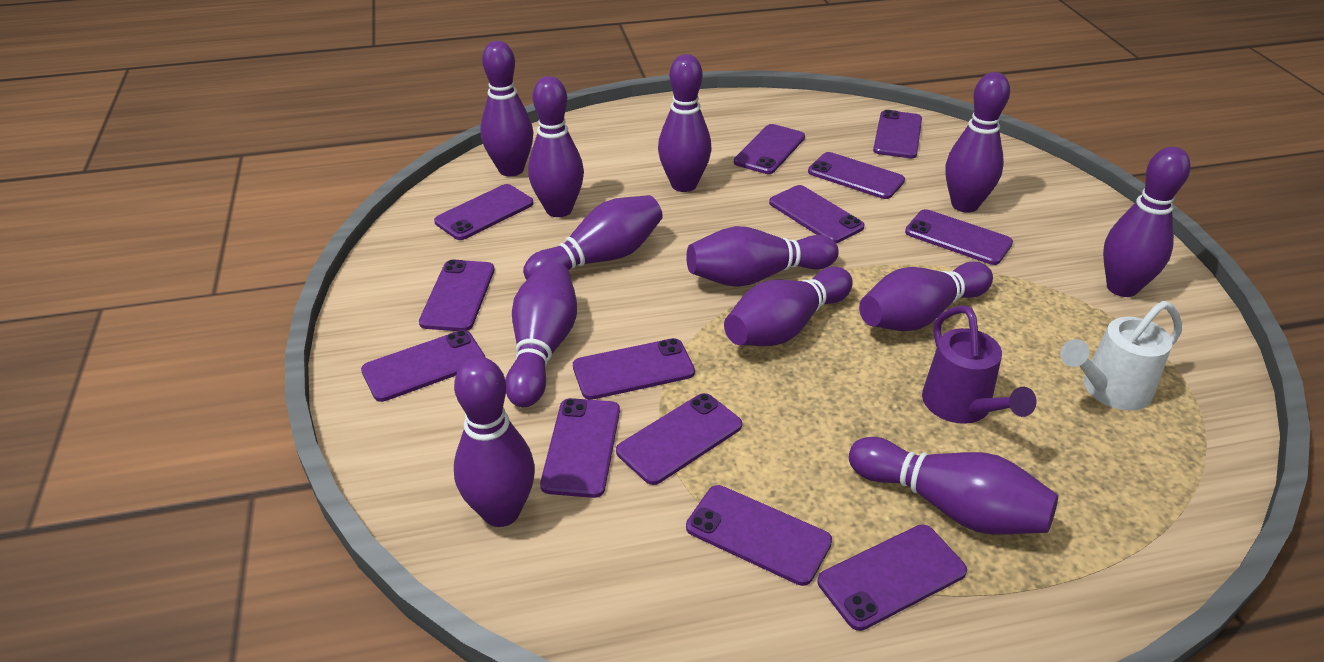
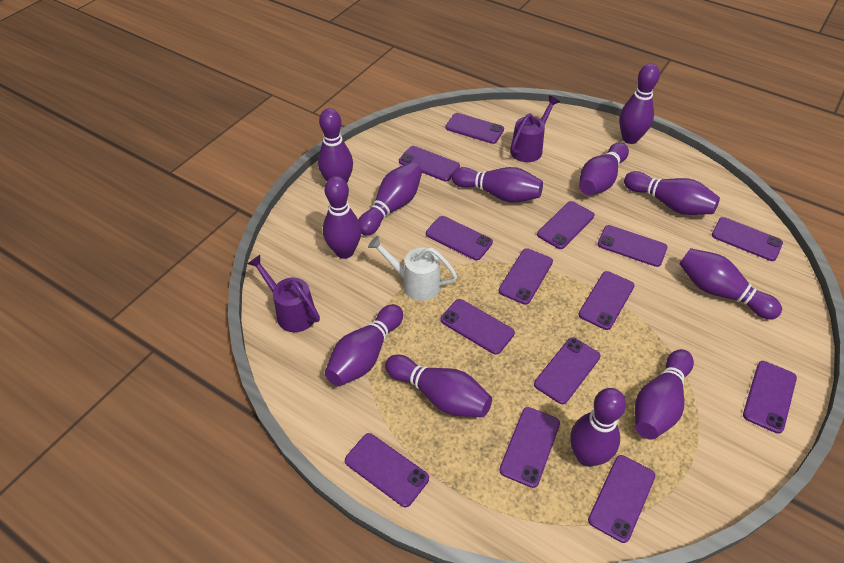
purple phone: [361,330,486,402] [419,260,495,331] [434,184,534,240] [540,398,620,498] [573,338,695,400] [616,393,742,485] [686,485,832,586] [734,124,805,174] [769,185,865,243] [808,152,905,199] [818,524,967,631] [873,110,922,158] [905,209,1013,265] = 13 -> [345,433,429,507] [399,146,460,182] [426,216,493,260] [441,299,515,355] [445,113,504,144] [499,248,553,305] [499,407,560,488] [534,337,601,404] [537,201,594,249] [578,271,635,330] [588,455,655,543] [598,225,667,267] [712,217,783,261] [743,361,797,434] = 14
purple watering can: [922,305,1037,424] = 1 -> [248,255,320,332] [510,96,560,162] = 2

